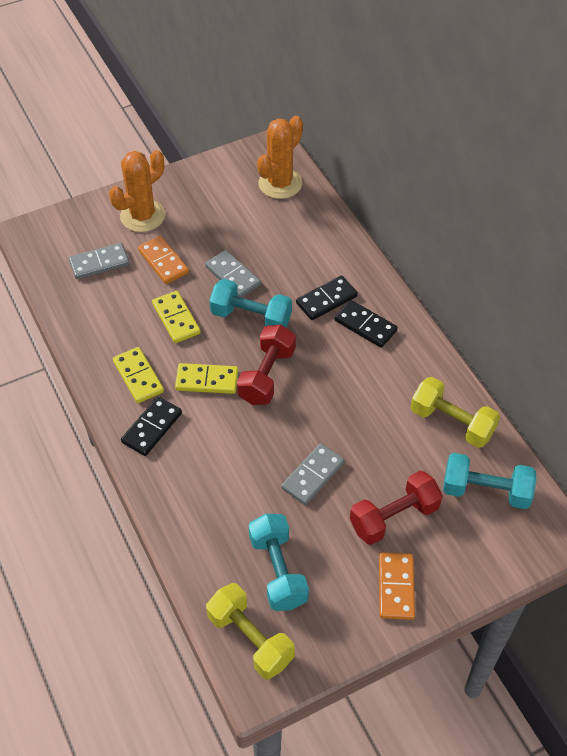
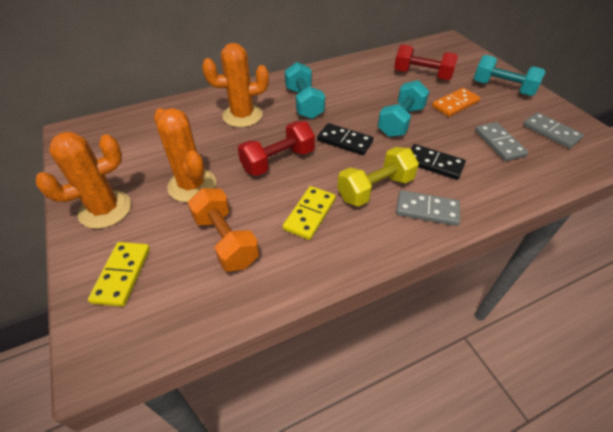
black domino: [121,397,182,456] [296,276,358,320] [335,300,398,348] = 3 -> [317,123,373,155] [411,144,466,180] = 2
orange cactus: [109,150,165,232] [257,116,303,199] = 2 -> [35,132,131,229] [154,108,216,202] [202,43,269,127] = 3
orange domino: [138,236,189,284] [379,553,415,620] = 2 -> [432,88,480,117] = 1
orange dumbbell: none = 0 -> [188,188,259,272] = 1
yellow domino: [113,347,164,403] [152,291,201,343] [175,363,238,394] = 3 -> [88,242,150,307] [283,186,336,240] = 2
yellow dumbbell: [206,583,295,679] [411,377,500,448] = 2 -> [337,147,419,207] = 1

